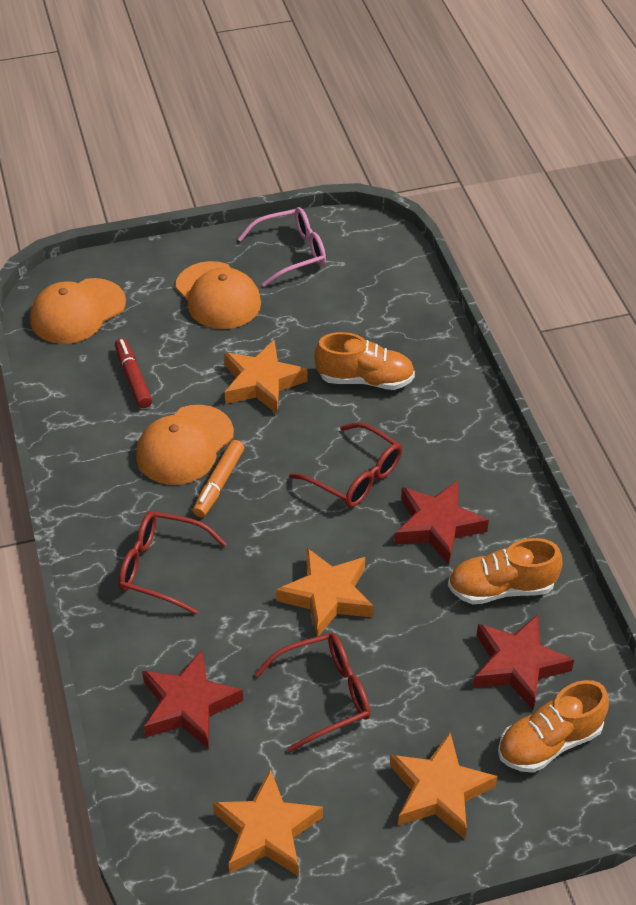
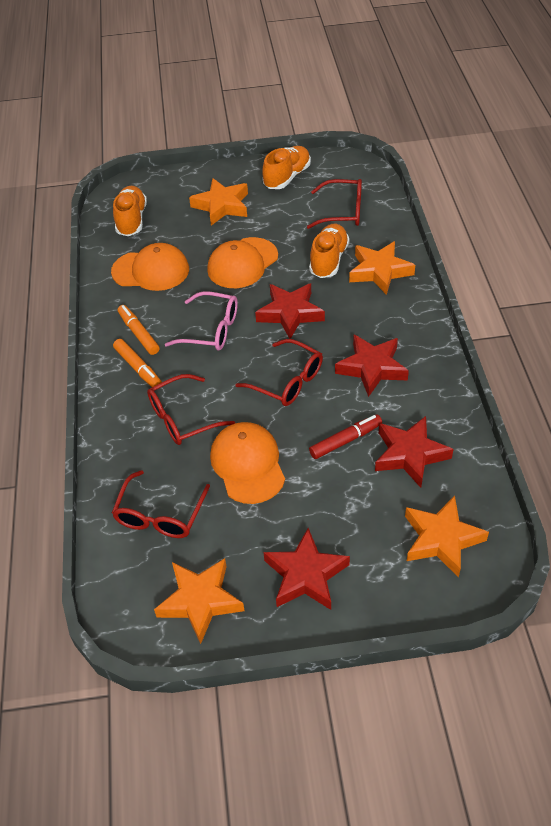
orange marker: [193,440,244,517] = 1 -> [113,339,162,387] [118,305,160,355] = 2
red glasses: [119,511,227,615] [255,633,370,752] [289,422,402,508] = 3 -> [112,470,210,538] [147,374,235,445] [235,339,323,406] [307,179,362,229] = 4
red star: [142,650,243,749] [395,480,489,565] [473,615,574,710] = 3 -> [255,284,325,339] [264,528,350,610] [335,335,409,397] [375,416,454,488] = 4

